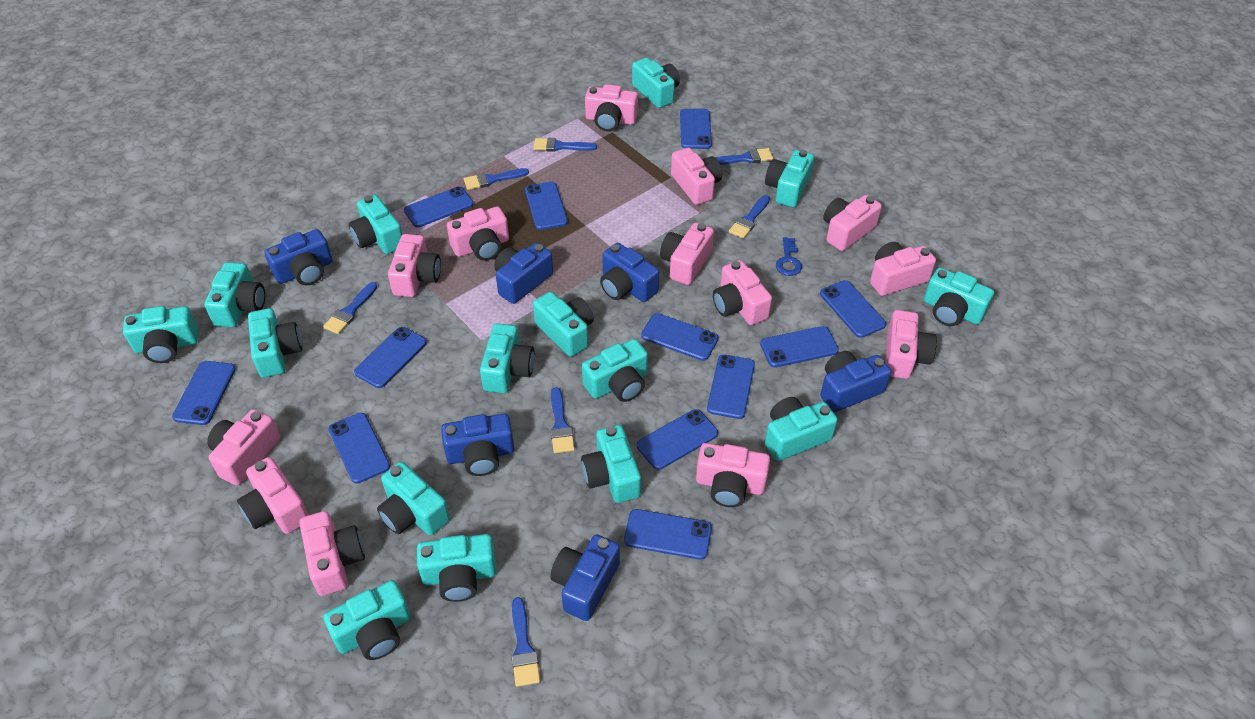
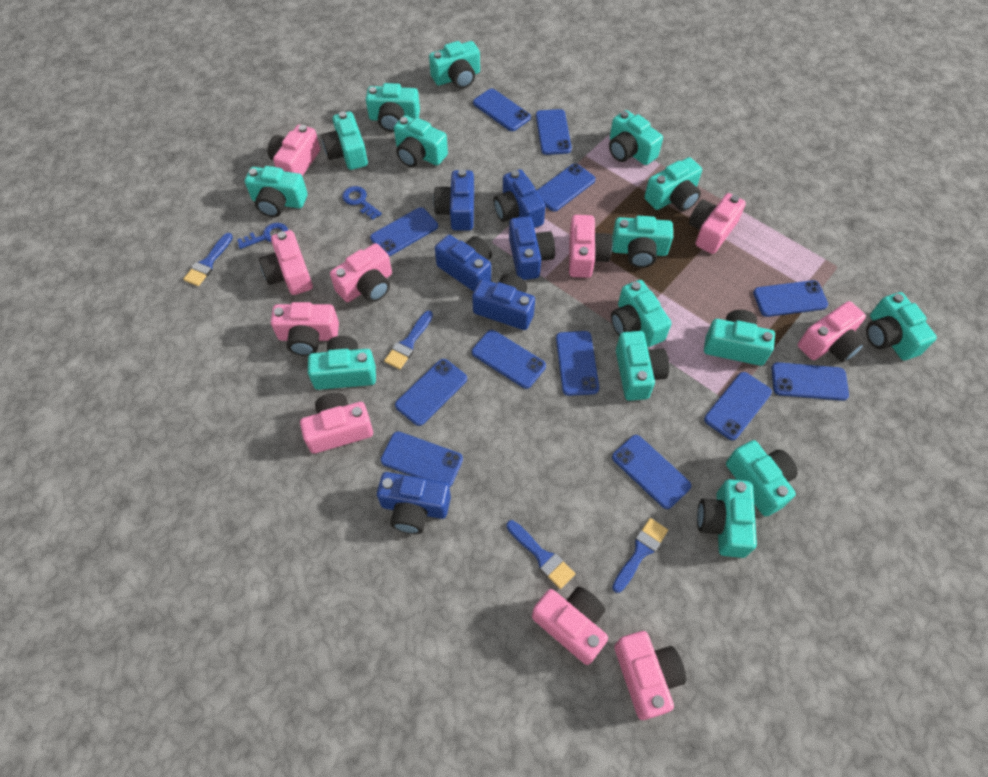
blue brush: [323,282,377,334] [464,168,529,190] [511,597,540,687] [533,138,597,152] [550,387,575,453] [715,148,773,165] [729,195,770,239] = 7 -> [183,233,233,286] [384,311,433,369] [506,520,575,589] [612,518,668,593] = 4
blue key: [776,237,802,276] = 1 -> [237,223,288,249] [342,186,382,220] = 2
pink camera: [207,409,280,486] [237,457,309,534] [300,511,365,596] [388,234,441,297] [447,206,509,261] [585,84,638,131] [660,223,714,285] [671,148,722,205] [696,443,770,507] [713,260,772,325] [823,195,882,251] [870,242,936,296] [885,310,937,379] = 13 -> [259,230,313,295] [268,125,320,176] [271,302,339,356] [300,393,373,454] [330,243,392,302] [532,587,608,665] [569,215,613,278] [614,631,686,720] [689,193,746,254] [798,301,866,363] = 10

